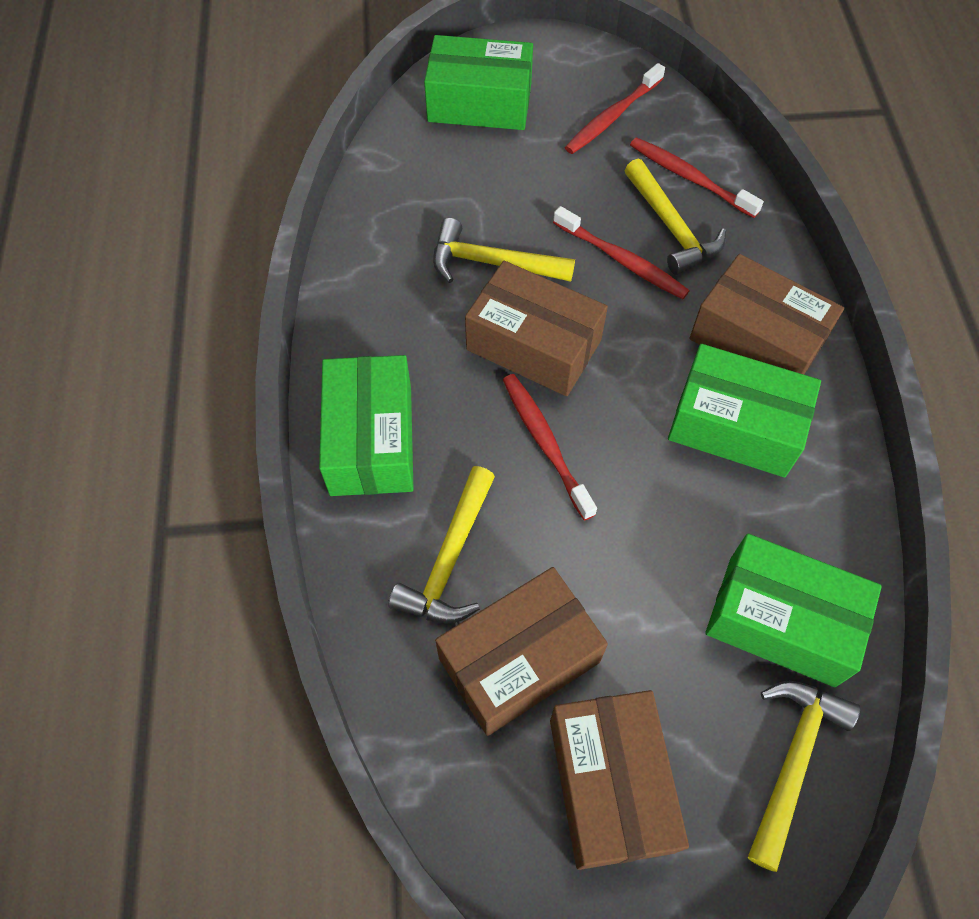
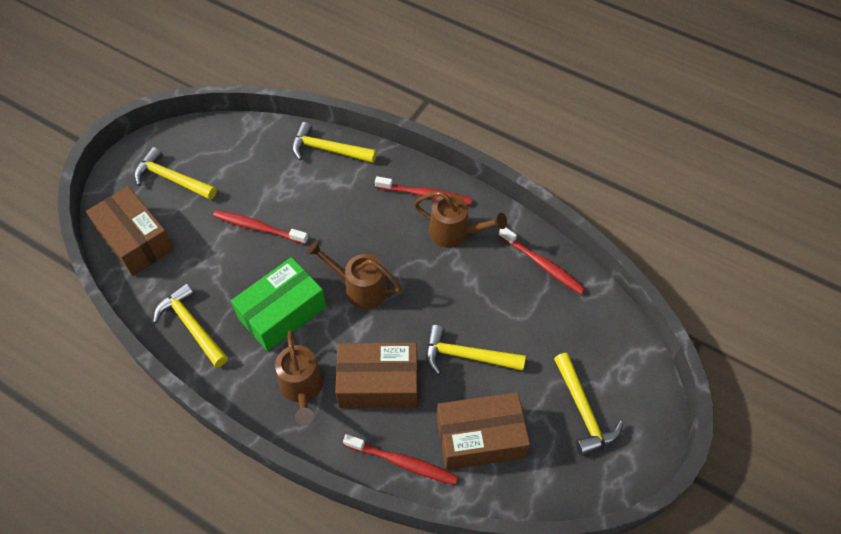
brown box: [435,567,608,736] [465,261,608,396] [550,690,689,870] [690,254,844,374] = 4 -> [86,186,174,276] [335,343,418,408] [437,392,530,470] = 3
brown watering can: none = 0 -> [275,330,323,425] [307,241,402,309] [414,192,507,248] = 3
green box: [319,355,414,496] [424,35,533,130] [668,344,821,477] [705,534,882,687] = 4 -> [231,257,326,351] = 1
yellow hammer: [388,466,495,623] [433,218,575,283] [625,159,726,275] [748,681,860,872] = 4 -> [134,147,217,200] [153,283,228,367] [292,122,377,163] [426,325,526,375] [554,353,623,455] = 5

